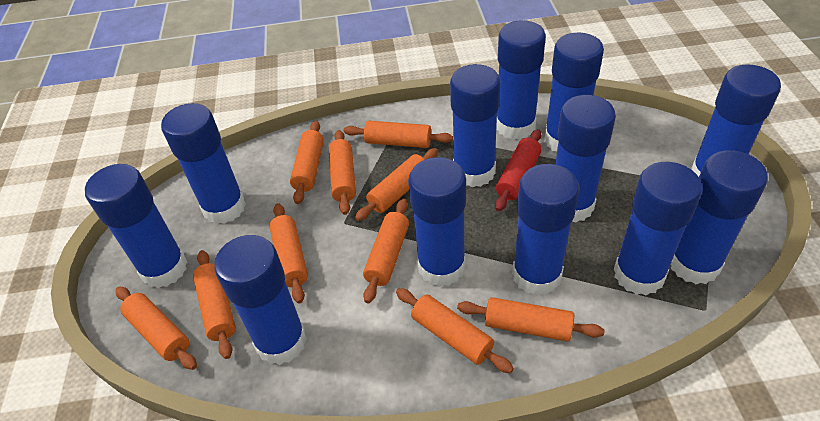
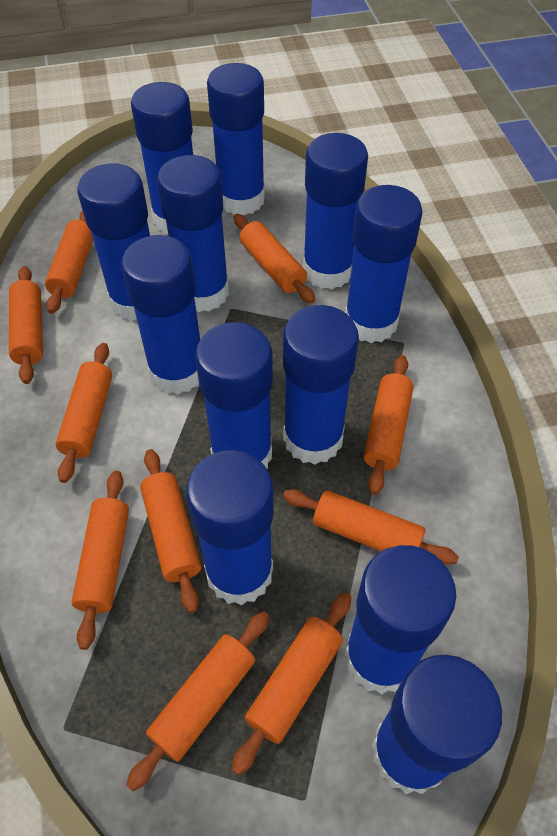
red rolling pin: [495,129,542,212] = 1 -> none = 0

